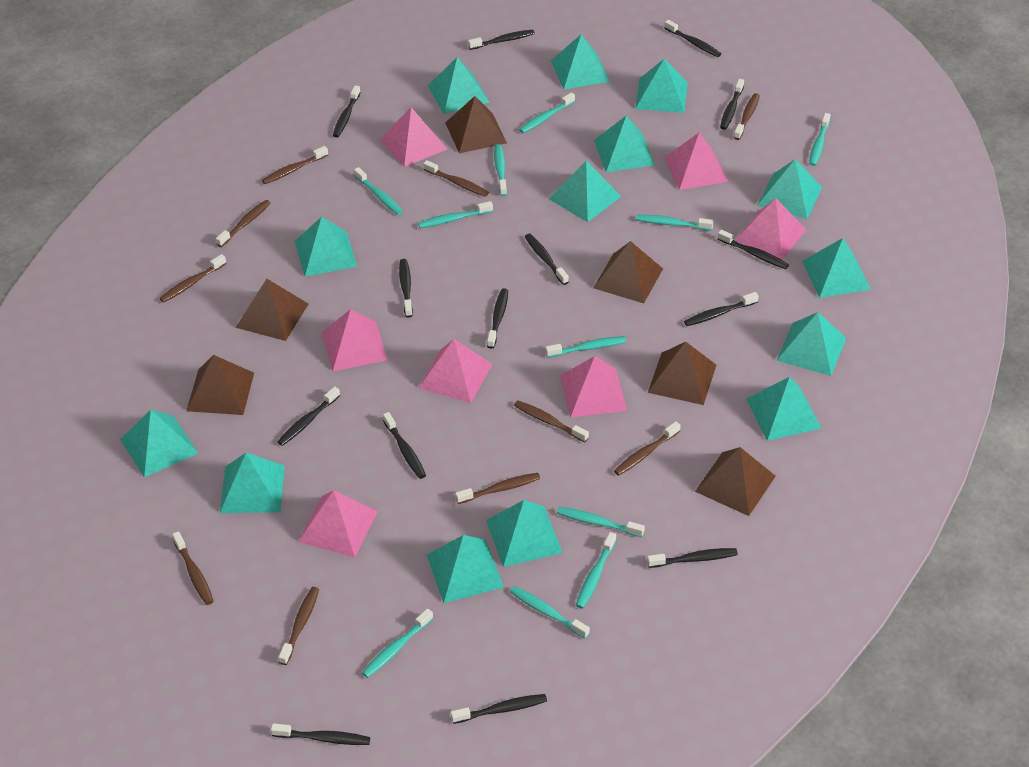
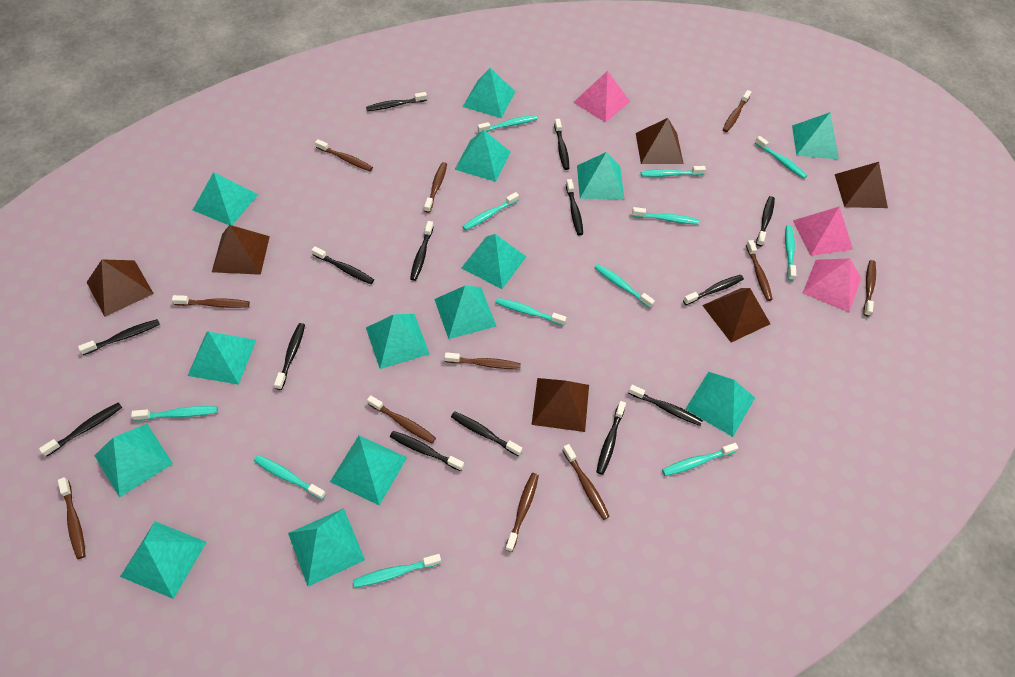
brown toothbrush: [159,254,227,303] [172,531,214,605] [216,200,271,247] [262,146,328,184] [278,587,319,665] [423,160,489,197] [455,473,540,504] [514,400,589,442] [614,421,681,476] [734,93,760,140] = 10 -> [58,477,86,559] [172,295,250,308] [315,139,373,171] [367,395,436,443] [424,162,447,213] [444,352,521,369] [505,473,539,552] [562,444,610,520] [723,90,751,132] [746,240,773,301] [863,260,876,317] = 11
pink pyramid: [298,490,378,558] [321,309,388,371] [380,107,447,167] [419,339,493,403] [560,356,627,418] [664,132,728,190] [735,198,806,260] = 7 -> [573,71,630,122] [793,206,853,256] [803,258,861,312] = 3
turquoise toothbrush: [354,167,403,215] [362,608,433,678] [418,201,493,228] [494,144,507,196] [510,586,590,638] [519,93,575,133] [545,336,626,358] [557,507,645,537] [576,532,616,609] [636,215,714,231] [809,113,830,166] = 11 -> [131,406,218,421] [254,455,326,500] [353,554,441,588] [462,192,519,231] [478,115,537,133] [495,298,566,326] [595,264,655,308] [632,207,699,224] [641,166,706,177] [662,443,738,476] [755,136,807,179] [785,225,796,281] = 12

